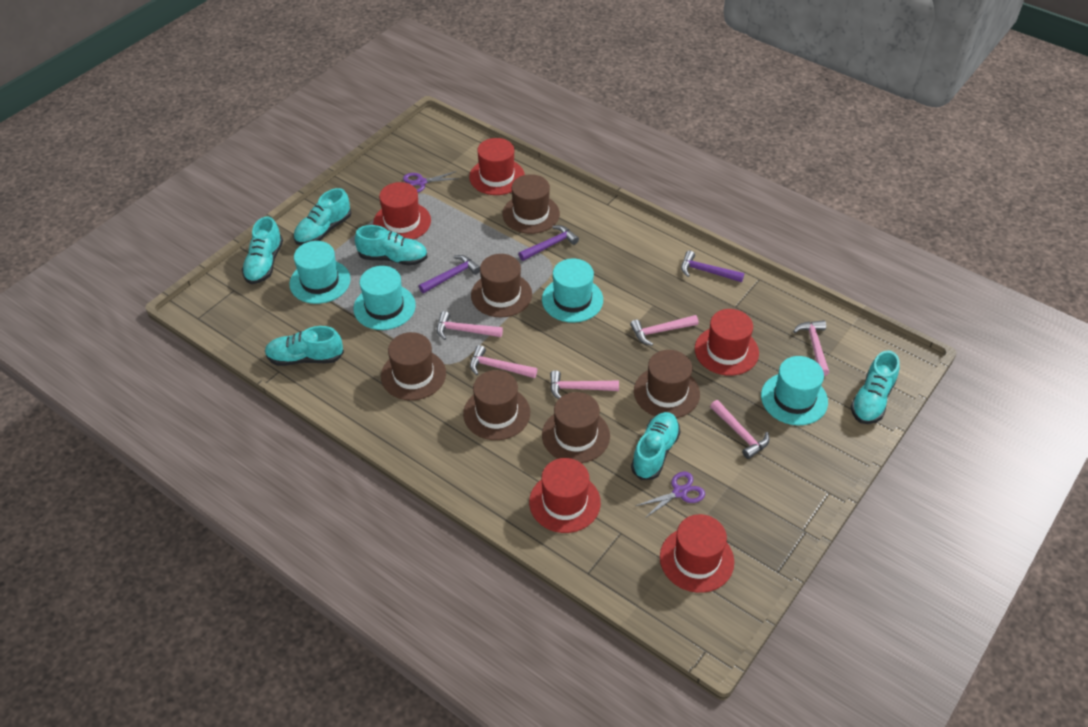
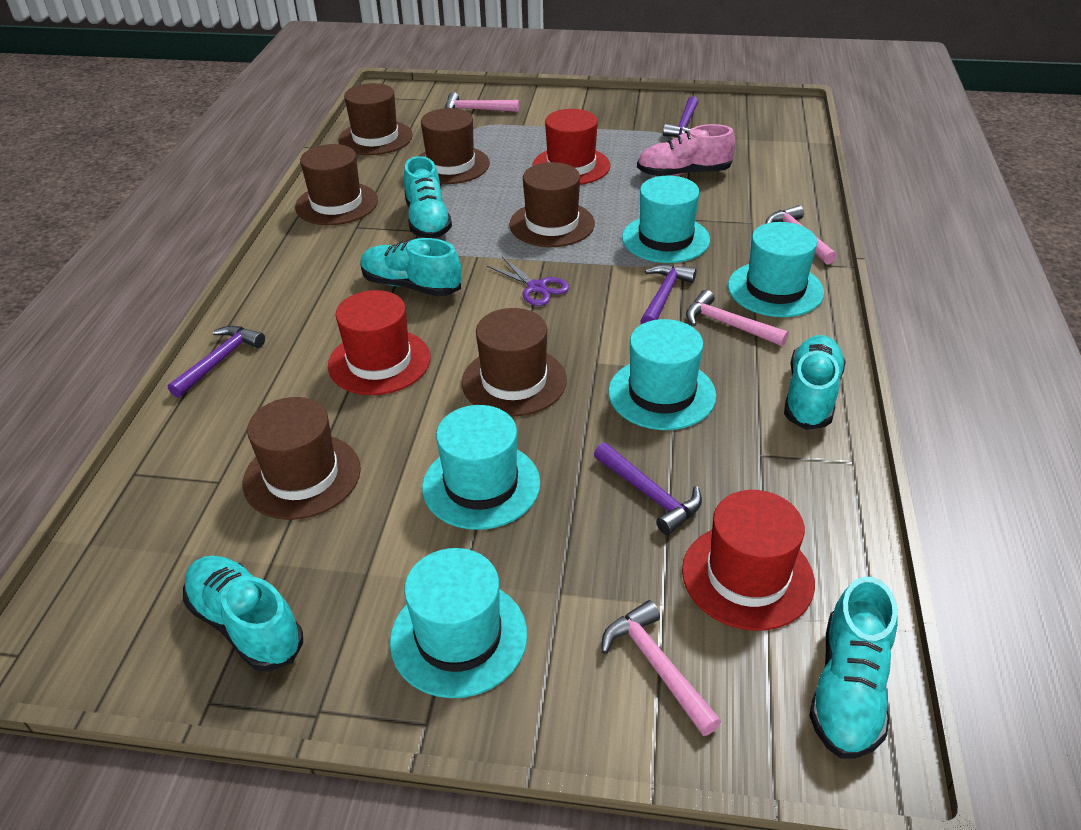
pink hammer: [437,311,503,340] [470,345,537,378] [550,370,619,399] [630,315,698,346] [710,400,769,459] [793,320,829,376] = 6 -> [445,92,519,112] [601,600,721,736] [686,290,789,346] [765,205,837,265] = 4
pink shoe: none = 0 -> [637,124,735,176] = 1
purple hammer: [419,255,480,293] [519,225,579,261] [681,251,744,282] = 3 -> [168,326,265,398] [594,443,702,535] [640,264,696,324] [663,96,699,137] = 4
purple scissors: [403,171,460,192] [636,472,705,519] = 2 -> [487,257,570,306] = 1
red hat: [373,182,431,240] [469,138,525,195] [529,458,601,533] [660,514,734,593] [695,309,759,376] = 5 -> [328,290,430,395] [532,109,610,185] [682,490,815,631] = 3
turquoise hat: [289,241,351,304] [354,266,416,330] [542,258,603,323] [761,356,828,425] = 4 -> [390,548,527,698] [422,405,540,530] [608,319,716,430] [622,175,710,263] [728,222,824,317] = 5
turquoise shoe: [242,216,283,284] [265,326,344,366] [293,188,351,245] [355,225,428,266] [631,412,680,480] [851,350,900,424] = 6 -> [183,556,303,672] [360,238,462,297] [404,156,452,238] [784,335,846,430] [809,577,898,758] = 5

